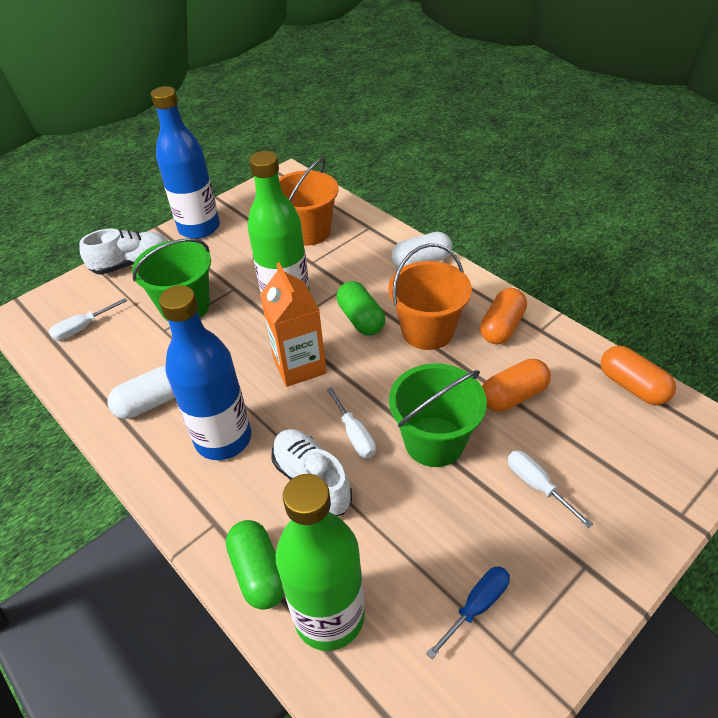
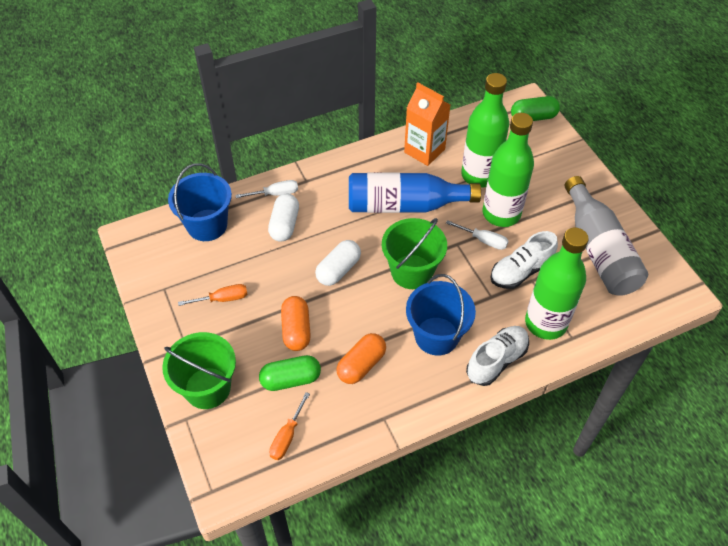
blue bottle: [151,86,220,239] [159,285,251,460] = 2 -> [349,173,481,213] = 1
blue bucket: none = 0 -> [168,163,232,241] [406,274,476,356] = 2
blue screwdriver: [426,566,510,659] = 1 -> none = 0
green bottle: [247,151,310,292] [276,474,365,651] = 2 -> [461,73,509,187] [483,113,534,227] [525,228,589,340] = 3
grey bottle: none = 0 -> [565,176,648,296] = 1
orange bucket: [279,158,338,246] [388,243,472,350] = 2 -> none = 0
orange capsule: [480,288,527,344] [482,359,551,412] [601,346,676,405] = 3 -> [281,296,311,351] [337,333,386,384] = 2
orange screwdriver: none = 0 -> [178,284,247,306] [269,392,310,460] = 2
white screwdriver: [49,298,127,341] [327,387,376,458] [508,450,593,528] = 3 -> [235,180,298,198] [446,220,509,250] = 2

